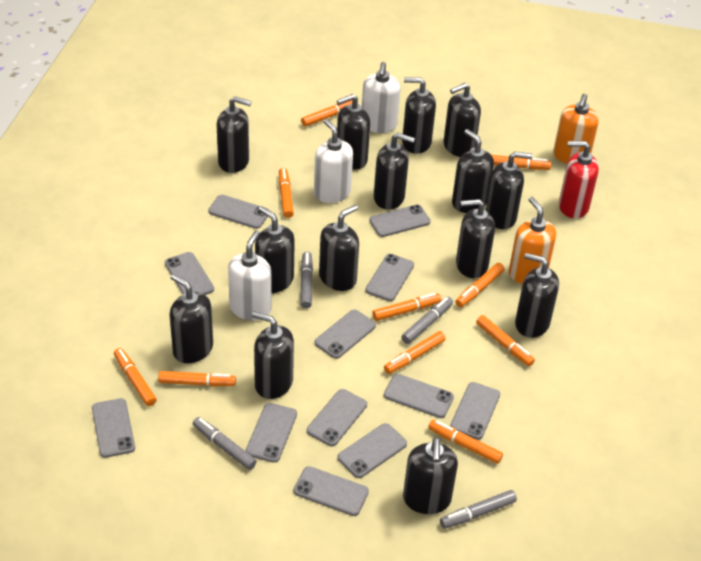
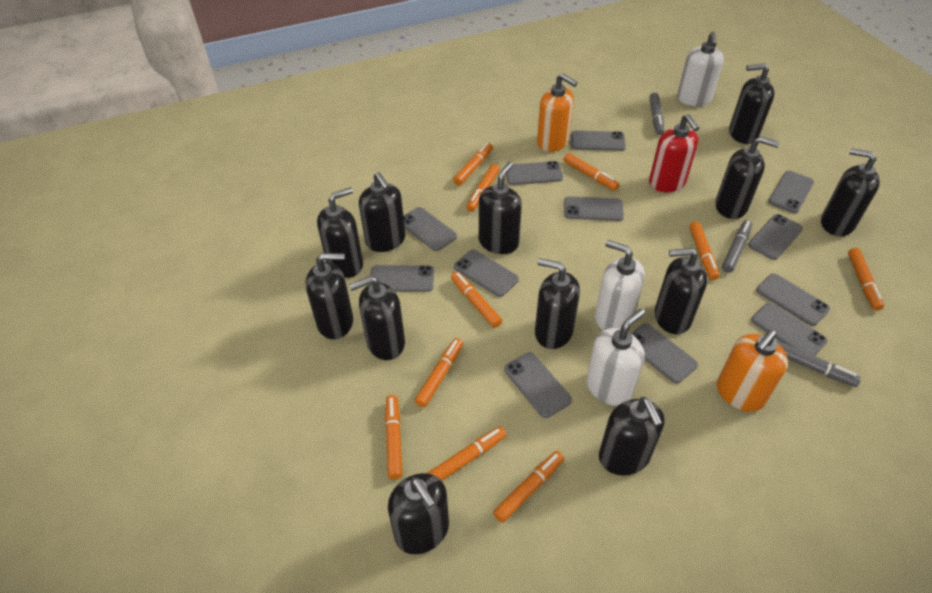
black soap dispenser: [169,274,213,363] [217,96,252,173] [252,311,294,399] [255,206,295,293] [319,205,359,291] [337,94,370,169] [374,133,415,210] [402,77,436,154] [403,438,458,514] [444,83,481,157] [452,129,494,213] [456,199,495,278] [486,152,533,229] [515,253,559,338] = 14 -> [305,253,353,339] [317,187,363,278] [349,276,405,360] [359,172,405,252] [388,473,449,554] [479,162,522,254] [535,258,580,349] [599,397,665,476] [655,248,707,334] [715,136,780,219] [729,64,775,144] [821,148,880,236] = 12
grey marker: [193,417,257,470] [300,252,313,308] [401,297,453,344] [440,490,517,529] = 4 -> [650,93,664,135] [722,220,752,273] [777,341,861,387] = 3

